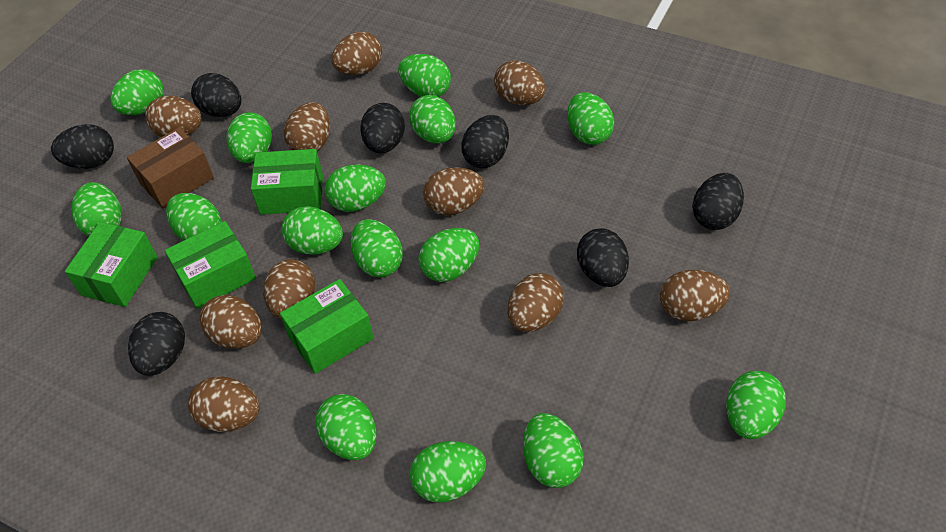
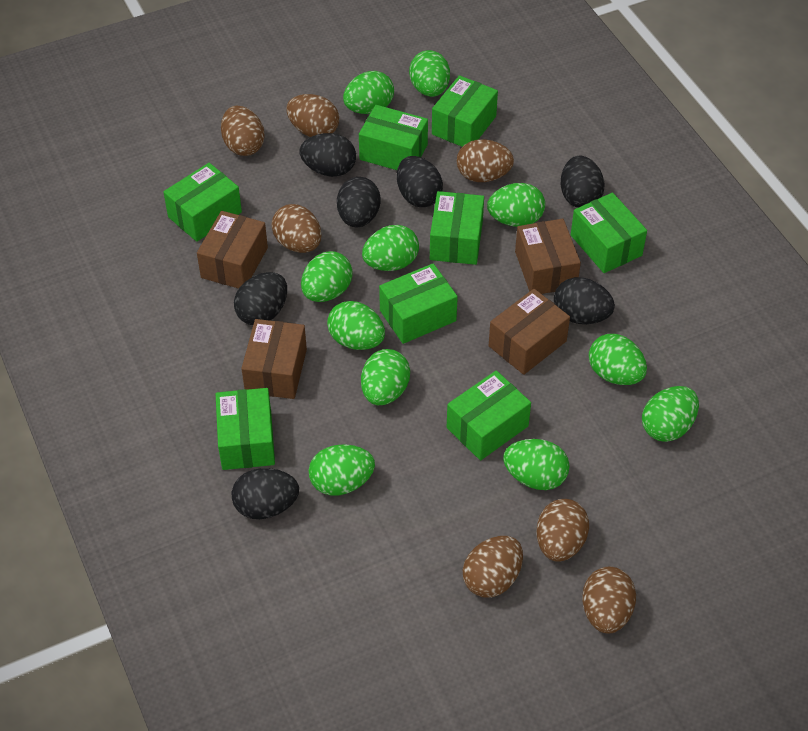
brown box: [127,128,214,209] = 1 -> [197,211,268,289] [241,319,307,399] [489,289,570,375] [515,218,581,294] = 4
brown egg: [145,96,202,137] [188,376,260,432] [199,295,262,349] [263,259,315,319] [284,102,330,151] [332,32,382,75] [423,167,485,215] [494,60,546,105] [507,273,564,332] [660,270,730,321] = 10 -> [221,106,265,156] [271,204,322,253] [287,94,339,137] [457,139,514,182] [462,536,523,597] [536,499,589,562] [582,567,636,634] = 7
green box: [65,222,157,307] [165,221,256,309] [251,149,323,215] [280,279,374,374] = 4 -> [163,163,242,242] [216,388,275,470] [359,105,428,170] [379,263,458,344] [430,191,484,265] [432,75,498,147] [446,370,531,460] [571,193,647,273] = 8
green egg: [71,182,122,236] [110,69,164,115] [166,193,222,241] [227,112,272,163] [281,206,343,255] [316,394,376,460] [324,164,386,212] [350,219,403,277] [398,54,451,97] [409,95,456,143] [410,441,486,503] [418,228,479,282] [523,413,584,488] [567,92,614,145] [726,371,786,439] = 15 -> [301,251,353,302] [309,444,375,496] [327,301,385,350] [343,71,394,114] [361,349,410,405] [362,225,419,271] [409,50,450,97] [487,183,545,227] [503,439,569,490] [589,334,647,385] [642,386,699,442] = 11

